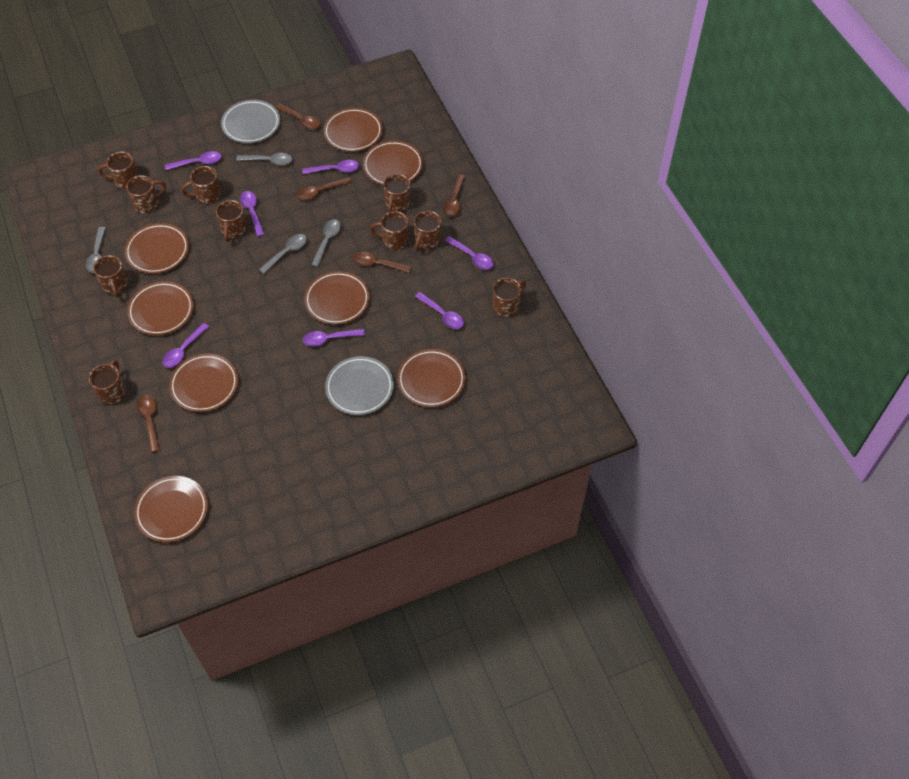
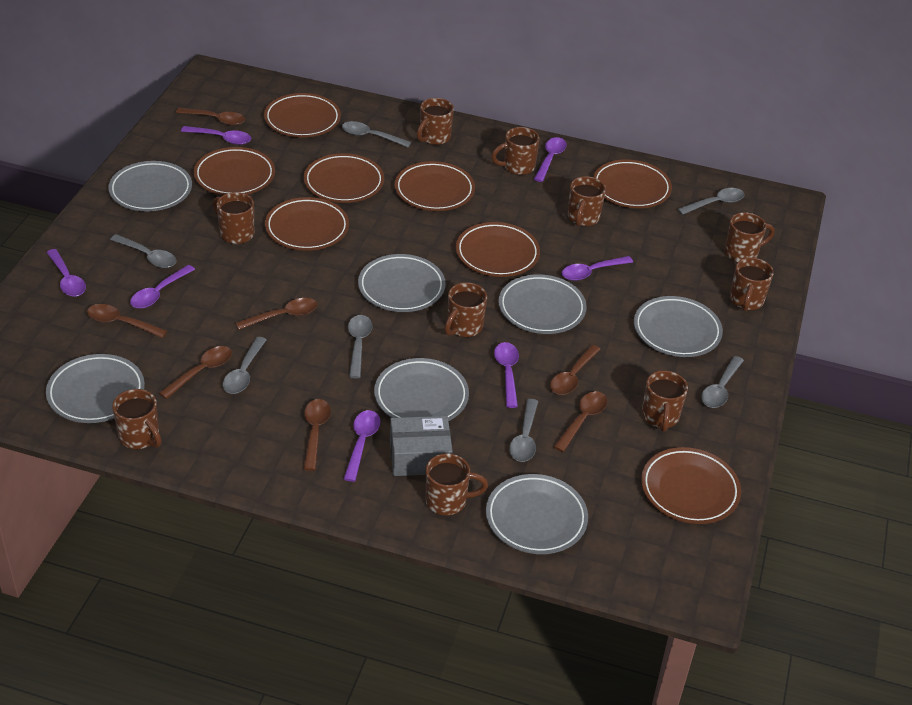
brown spoon: [137,395,160,452] [275,103,320,130] [297,177,351,200] [353,252,412,273] [443,174,465,217] = 5 -> [87,304,167,338] [159,346,232,399] [176,108,245,126] [236,298,318,330] [304,399,331,471] [550,345,601,395] [554,391,607,452] = 7
grey box: none = 0 -> [390,416,453,476] = 1
grey plate: [221,100,280,143] [325,356,394,415] = 2 -> [46,354,145,423] [109,161,192,211] [358,254,446,312] [374,358,469,421] [486,474,588,554] [499,274,587,334] [634,296,723,357] = 7
grey spoon: [86,227,106,273] [236,153,292,165] [259,234,307,274] [311,219,341,267] = 4 -> [110,234,176,268] [223,337,267,394] [342,121,411,147] [348,315,373,378] [509,399,538,462] [678,188,744,215] [701,356,744,408] = 7

